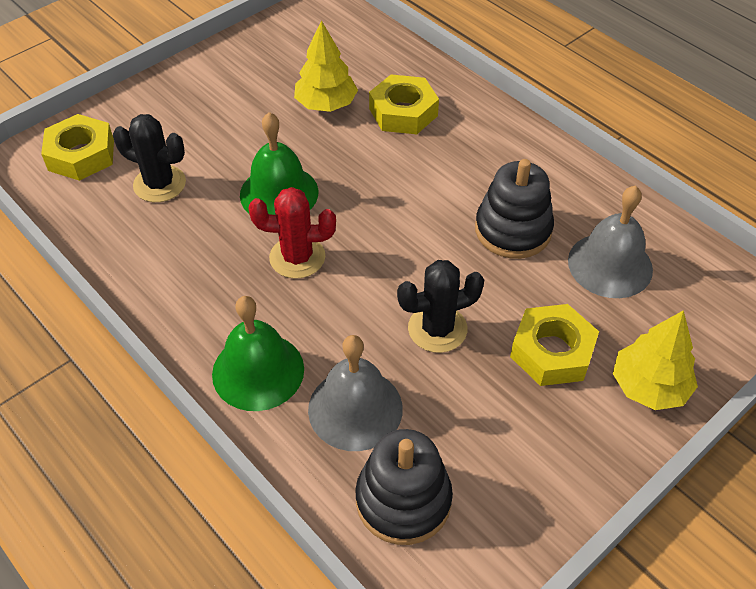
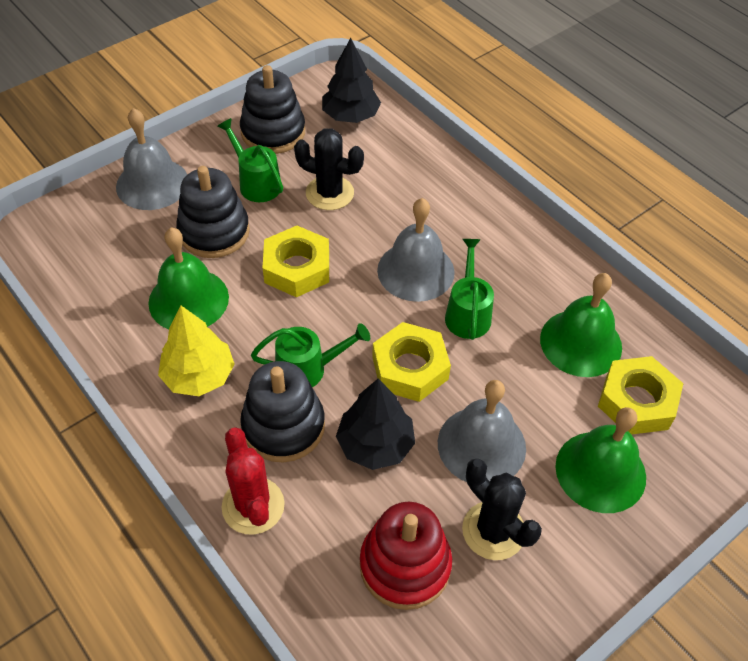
black stacking toy: [356,429,453,545] [475,159,554,259] = 2 -> [176,166,250,258] [240,65,305,154] [240,361,325,462] = 3
black tree: none = 0 -> [322,38,381,123] [336,379,415,470] = 2
green bell: [212,296,304,411] [240,112,318,215] = 2 -> [148,227,229,329] [540,273,622,377] [556,407,646,513] = 3
green watering can: none = 0 -> [217,118,283,202] [251,323,370,387] [445,239,494,340] = 3
grey bell: [308,335,403,451] [568,186,653,298] = 2 -> [116,108,187,210] [377,198,455,302] [438,380,526,482] = 3
red stacking toy: none = 0 -> [360,502,452,610] = 1
yellow tree: [294,20,358,112] [613,310,698,410] = 2 -> [158,306,235,396] = 1

